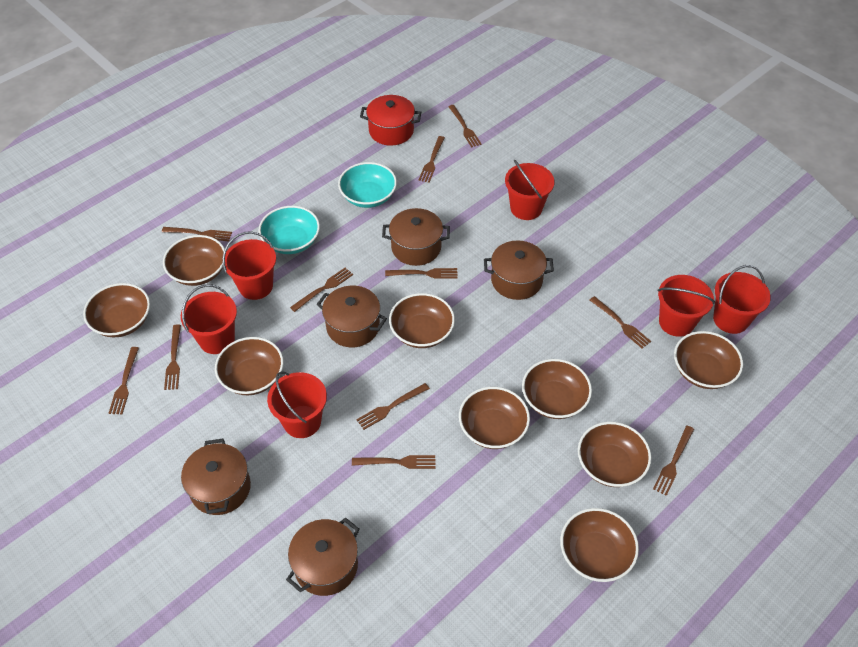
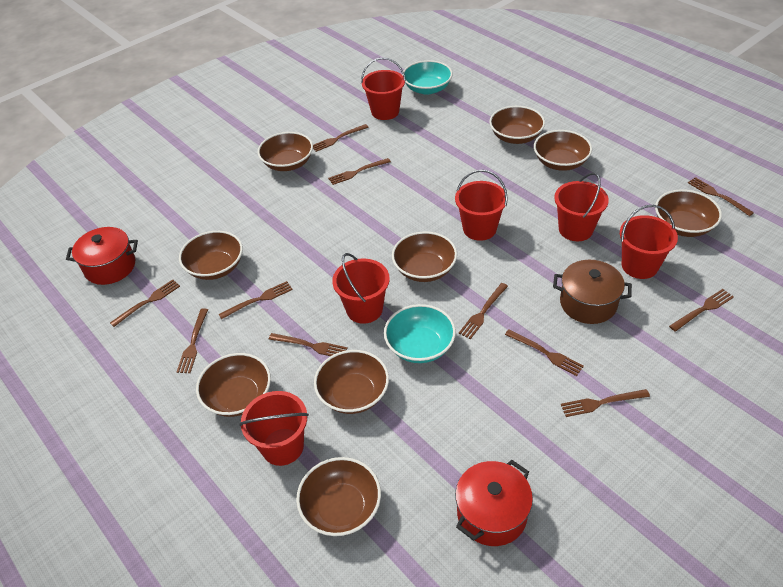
brown pot: [181,439,251,515] [286,517,360,596] [316,286,387,347] [382,208,450,266] [484,240,554,300] = 5 -> [553,260,632,324] = 1
red pot: [360,95,421,145] = 1 -> [66,227,138,285] [455,460,533,546] = 2

